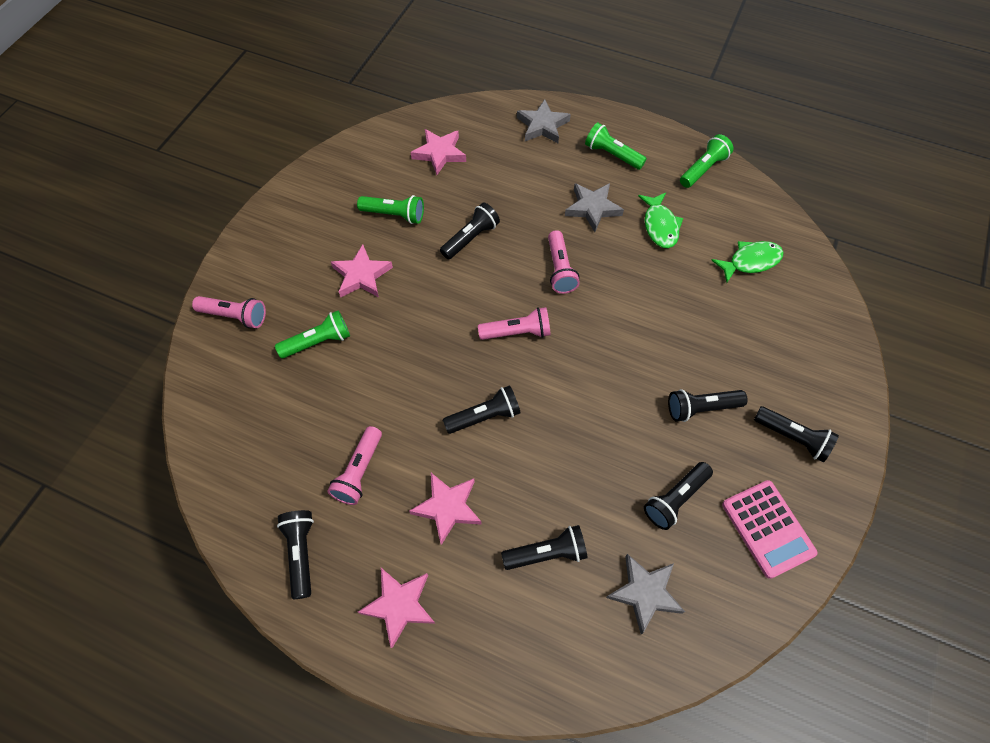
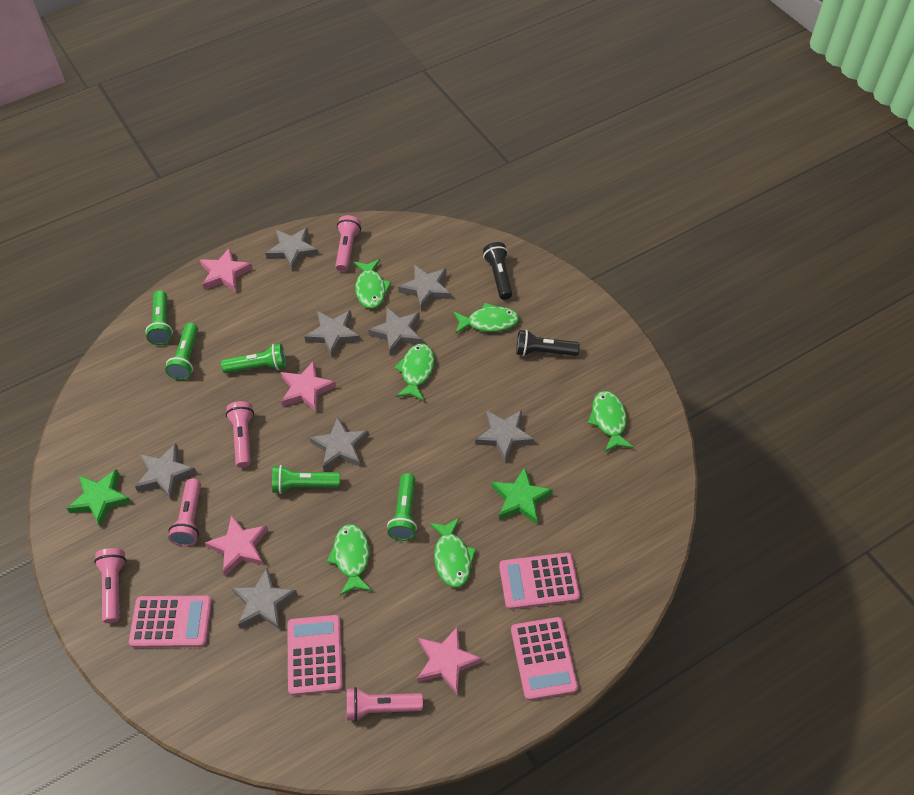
black flashlight: [277,510,314,599] [440,202,500,259] [443,385,521,434] [501,525,588,570] [644,462,713,530] [668,389,748,422] [754,406,839,462] = 7 -> [483,242,512,300] [516,330,580,356] = 2
green fish: [638,193,683,248] [711,241,784,282] = 2 -> [327,524,372,595] [354,259,391,309] [394,343,434,401] [429,518,476,588] [453,303,519,333] [588,391,634,452] = 6
green flashlight: [275,311,350,358] [357,195,424,224] [585,122,647,170] [680,134,733,188] = 4 -> [145,290,173,345] [165,323,198,380] [221,344,286,373] [272,465,340,494] [387,473,417,541] = 5
green star: none = 0 -> [66,469,132,527] [492,467,553,524] = 2
grey star: [517,99,571,143] [565,183,624,232] [606,554,685,634] = 3 -> [135,443,197,500] [232,568,297,630] [265,227,319,271] [304,310,360,357] [310,416,369,471] [368,307,422,356] [398,265,451,310] [475,410,535,462] = 8
pink calculator: [722,480,818,579] = 1 -> [129,595,212,648] [287,615,343,695] [499,552,580,610] [511,617,578,700] = 4
pink flashlight: [192,296,266,328] [327,426,382,505] [478,307,551,340] [548,230,580,294] = 4 -> [94,548,126,623] [168,479,201,546] [226,401,254,468] [335,215,361,272] [347,687,423,722] = 5

